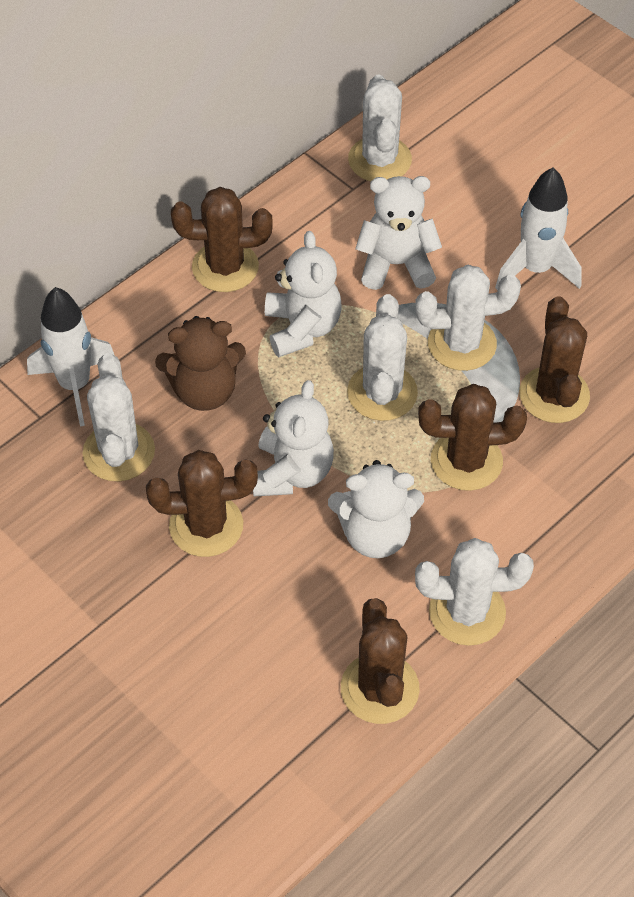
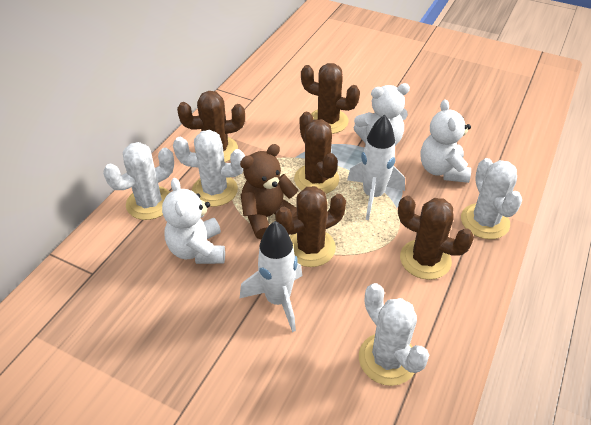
white cactus: [83,353,155,481] [347,294,418,421] [348,75,412,181] [415,265,521,371] [415,538,534,646] = 5 -> [103,142,174,220] [173,130,245,207] [359,283,429,386] [461,158,522,239] = 4
white teddy bear: [253,380,334,497] [265,231,342,357] [328,460,424,558] [355,176,442,290] = 4 -> [162,178,225,264] [354,83,410,146] [420,99,471,183] = 3

